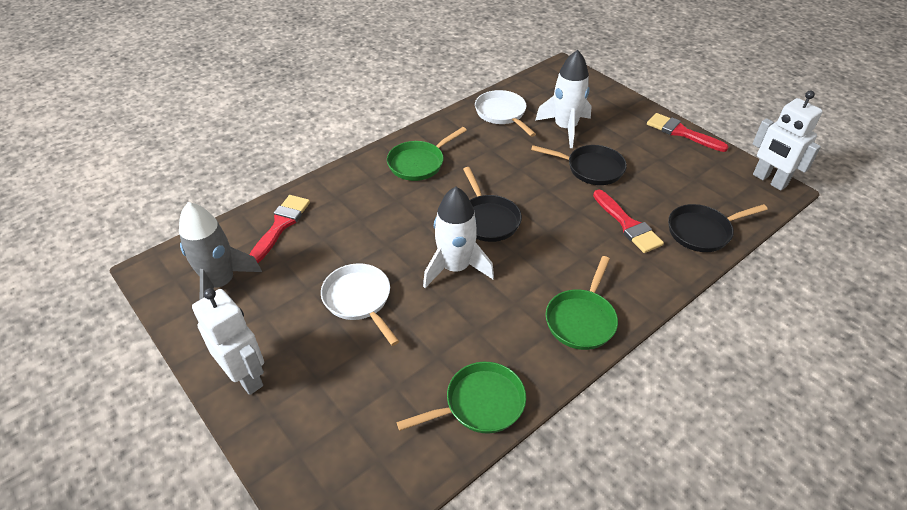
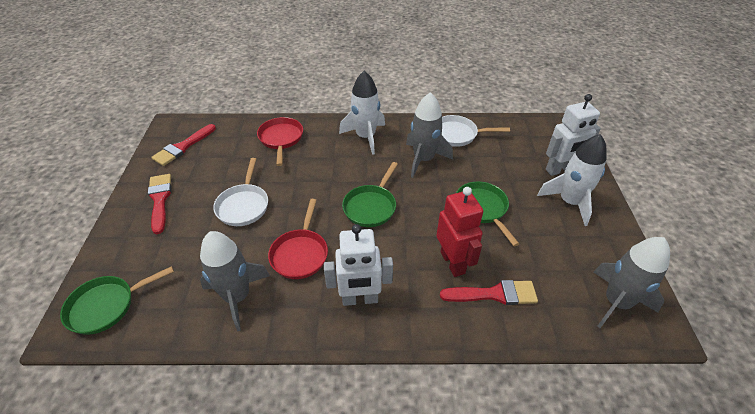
black pan: [463,167,522,242] [531,145,627,185] [668,204,768,252] = 3 -> none = 0
grey rocket: [179,202,262,300] = 1 -> [200,231,270,331] [406,92,453,178] [594,237,670,328] = 3
red pan: none = 0 -> [257,117,303,166] [268,199,328,279] = 2
red robot: none = 0 -> [436,187,483,277] = 1

